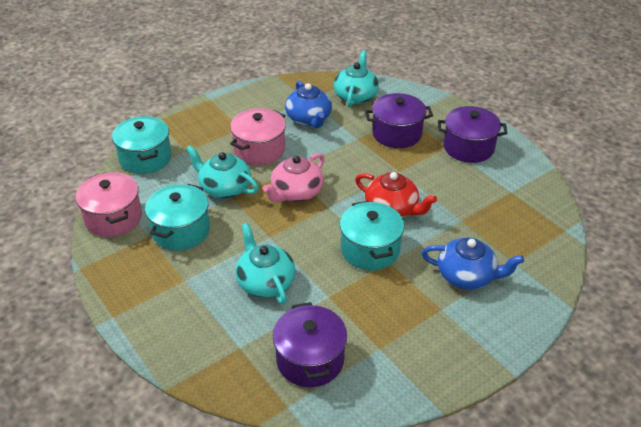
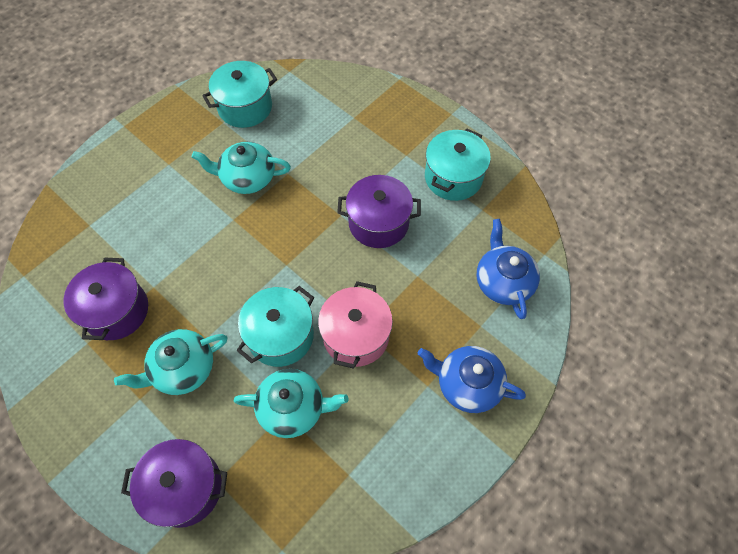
pink pot: [76,172,142,237] [230,108,286,165] = 2 -> [318,281,393,369] = 1
pink teapot: [263,153,325,202] = 1 -> none = 0
red teapot: [355,172,437,218] = 1 -> none = 0

